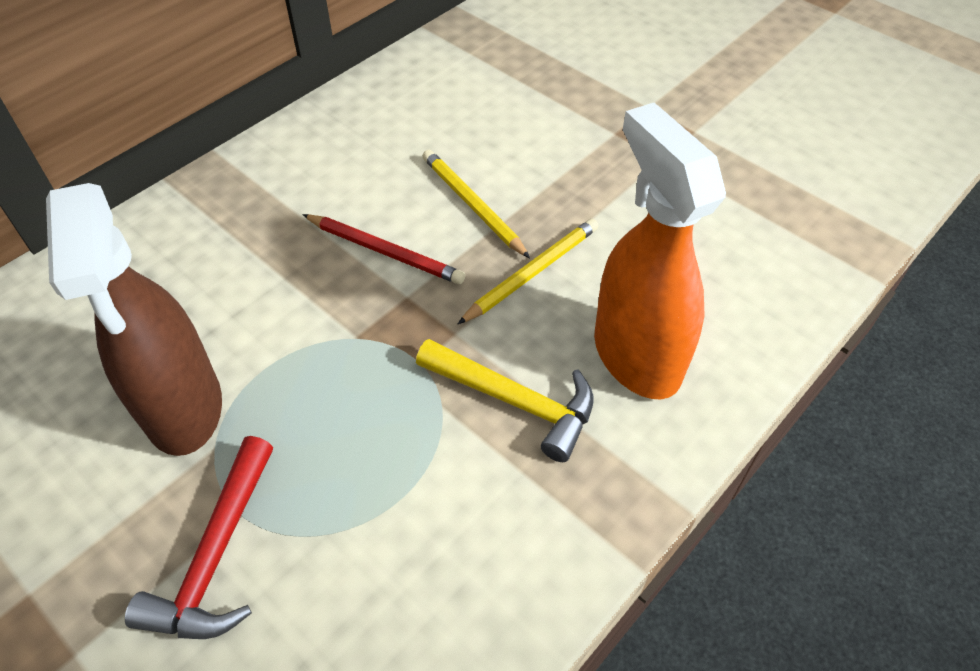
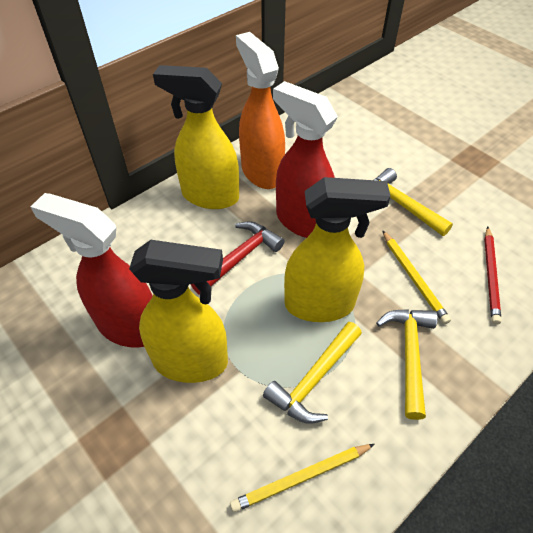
brown spray bottle: [46,183,222,456] = 1 -> none = 0
red spray bottle: none = 0 -> [31,193,153,348] [273,81,338,238] = 2
yellow hammer: [416,339,594,462] = 1 -> [263,322,362,424] [374,168,453,236] [376,309,438,420] = 3
yellow spray bottle: none = 0 -> [129,240,228,383] [153,65,239,209] [284,177,391,322] = 3

